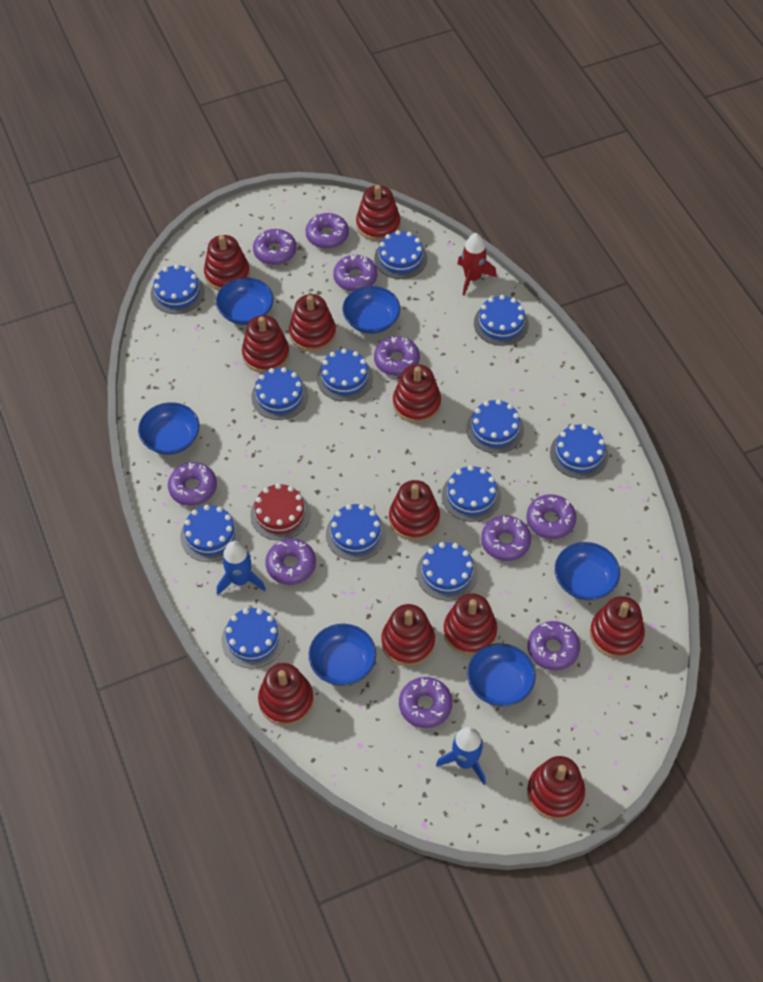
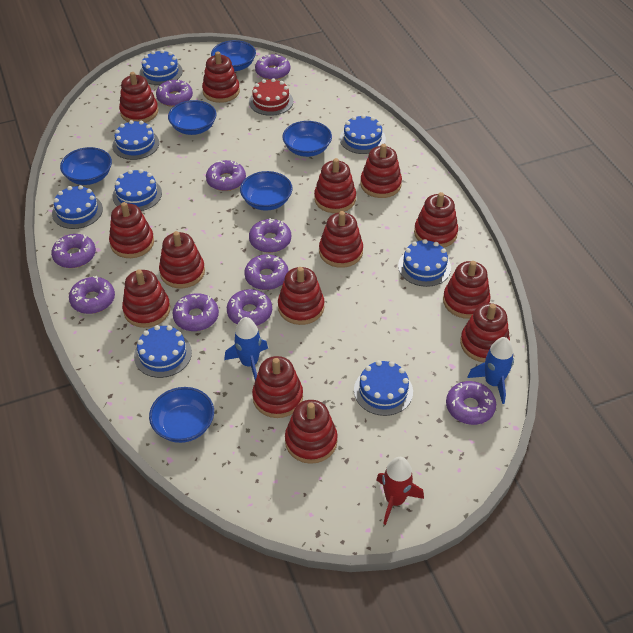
blue cake: [151,264,205,314] [180,505,241,562] [221,608,285,668] [251,367,308,420] [317,348,373,401] [326,504,386,561] [374,230,427,279] [417,542,478,600] [442,465,501,522] [466,399,524,453] [474,295,529,346] [550,424,609,479] = 12 -> [52,185,103,229] [112,120,159,160] [112,169,162,211] [134,325,192,378] [140,50,183,85] [340,115,386,154] [354,360,413,416] [398,239,451,287] = 8
red stacking toy: [204,235,250,291] [242,315,290,373] [258,663,314,726] [289,294,336,352] [356,185,400,241] [381,604,435,666] [389,480,440,541] [393,364,441,423] [443,593,497,655] [527,756,585,820] [590,596,645,658] = 11 -> [109,202,154,258] [119,72,158,123] [122,269,170,328] [159,231,205,288] [202,51,240,103] [252,356,303,418] [278,267,324,325] [285,400,338,464] [314,158,356,213] [319,211,363,268] [360,144,402,198] [414,192,458,248] [443,261,491,319] [460,303,510,362] = 14

